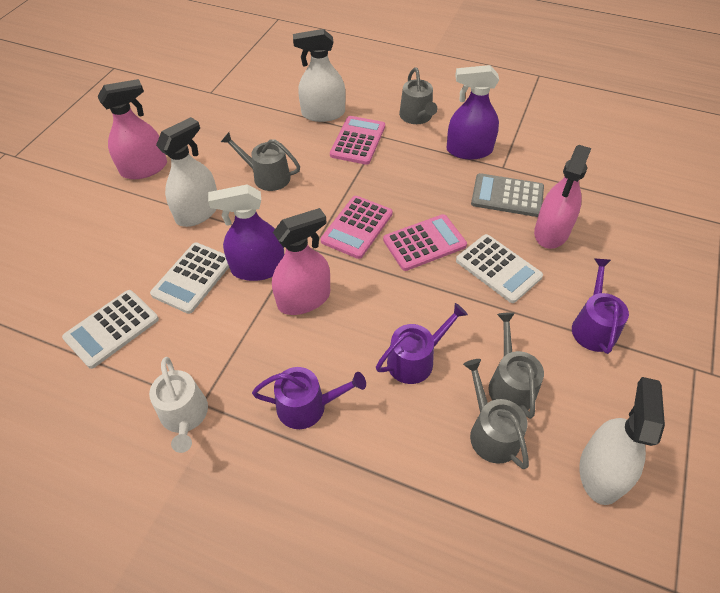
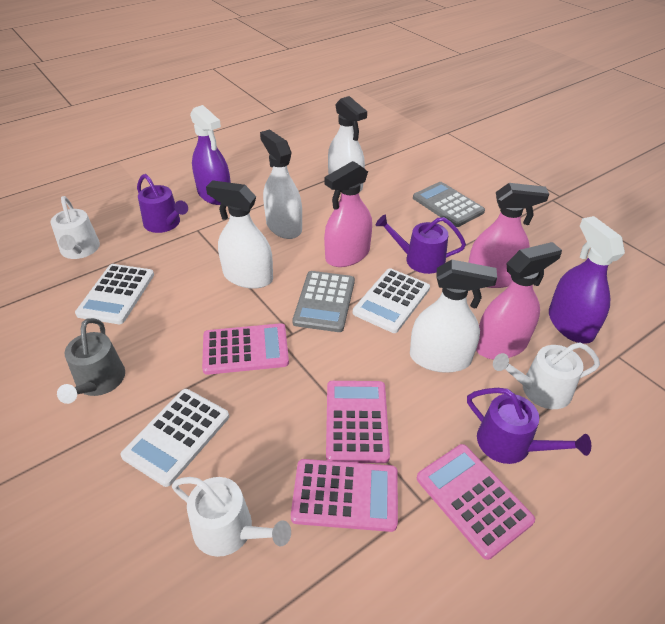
grey calculator: [471,173,544,217] = 1 -> [292,271,355,332] [413,182,485,227] = 2
grey watering can: [221,132,300,191] [399,68,437,124] [463,359,529,469] [489,312,544,419] = 4 -> [57,318,125,404] = 1
pink calculator: [321,196,393,259] [330,116,385,165] [383,214,467,271] = 3 -> [202,323,289,375] [291,459,398,532] [326,381,390,463] [417,444,535,560] = 4
white spray bottle: [156,117,217,227] [293,29,346,122] [580,377,665,505] = 3 -> [206,180,273,289] [260,130,302,239] [328,96,367,192] [410,260,497,373] = 4
white watering can: [149,357,208,453] = 1 -> [51,196,100,259] [172,477,291,557] [493,342,600,409] = 3

